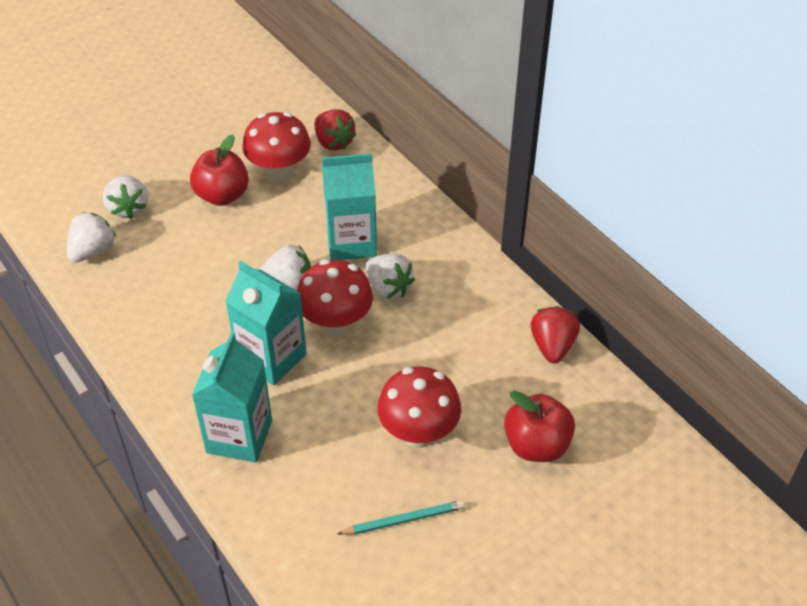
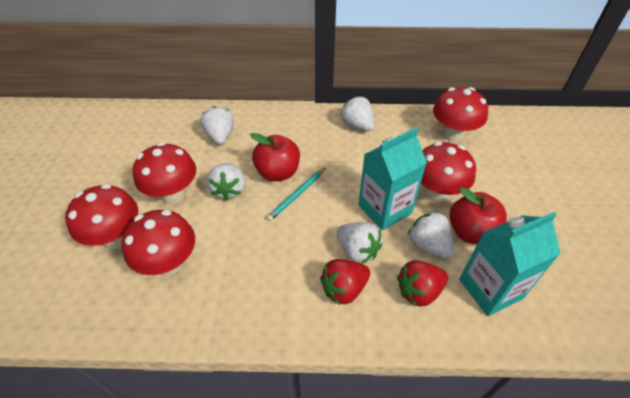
red mushroom: [243,112,311,182] [297,259,373,336] [377,367,461,448] = 3 -> [65,184,138,249] [121,210,195,276] [133,142,196,204] [421,142,476,202] [433,87,488,142] = 5
turquoise carton: [192,332,272,463] [225,261,307,385] [322,153,377,260] = 3 -> [358,127,427,230] [459,212,561,316] = 2
white strawberry: [67,212,116,263] [103,175,148,219] [259,245,311,291] [365,253,415,300] = 4 -> [200,106,234,145] [207,163,245,201] [337,222,383,264] [340,97,374,132] [408,211,454,259] = 5

